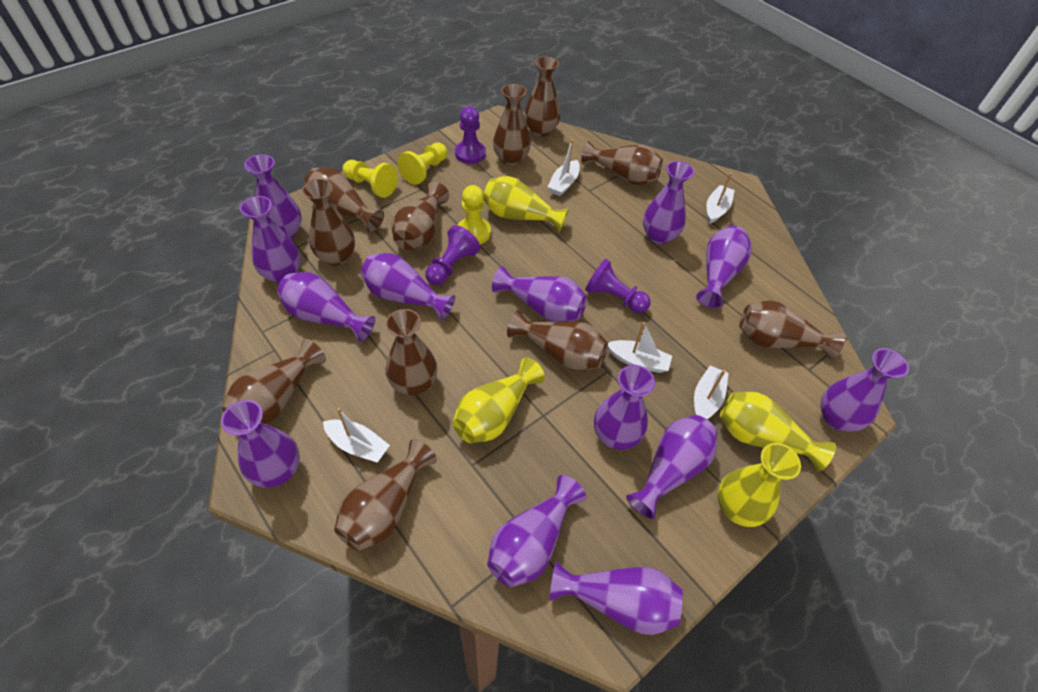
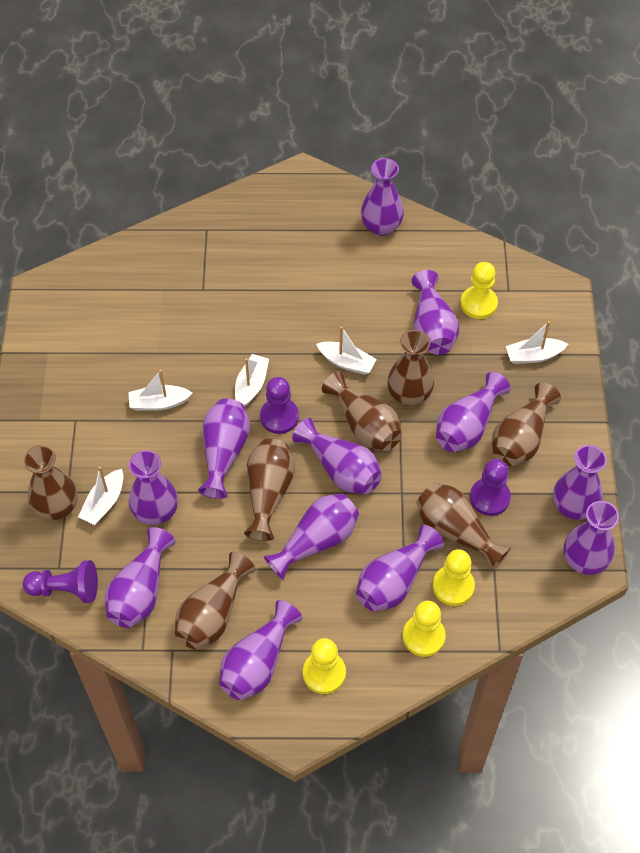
brown vase: [222,339,326,424] [302,179,355,266] [304,167,384,233] [334,439,437,551] [385,309,437,395] [392,182,449,250] [493,84,531,166] [507,310,608,371] [524,56,560,137] [581,141,663,185] [739,300,845,359] = 11 -> [23,445,78,520] [175,552,255,650] [244,439,295,541] [322,371,402,451] [387,330,434,406] [416,483,511,571] [492,382,561,466] = 7
purple vase: [221,400,300,488] [240,196,301,283] [244,154,302,239] [277,272,375,342] [361,253,455,321] [487,475,586,587] [492,266,587,322] [550,561,683,635] [594,365,655,450] [626,415,717,520] [643,161,694,244] [696,226,752,308] [821,348,909,432] = 13 -> [105,527,175,628] [129,450,178,525] [198,399,250,499] [219,600,302,700] [264,493,359,580] [292,418,382,494] [356,525,444,611] [361,158,404,236] [412,270,459,355] [436,372,511,452] [553,445,607,520] [564,501,619,575] = 12
yellow pawn: [343,160,398,198] [397,142,447,185] [458,185,491,244] = 3 -> [303,638,346,694] [403,601,446,657] [433,549,475,606] [461,262,498,319] = 4
yellow vase: [453,357,545,443] [483,176,569,232] [717,443,801,527] [720,392,836,472] = 4 -> none = 0

